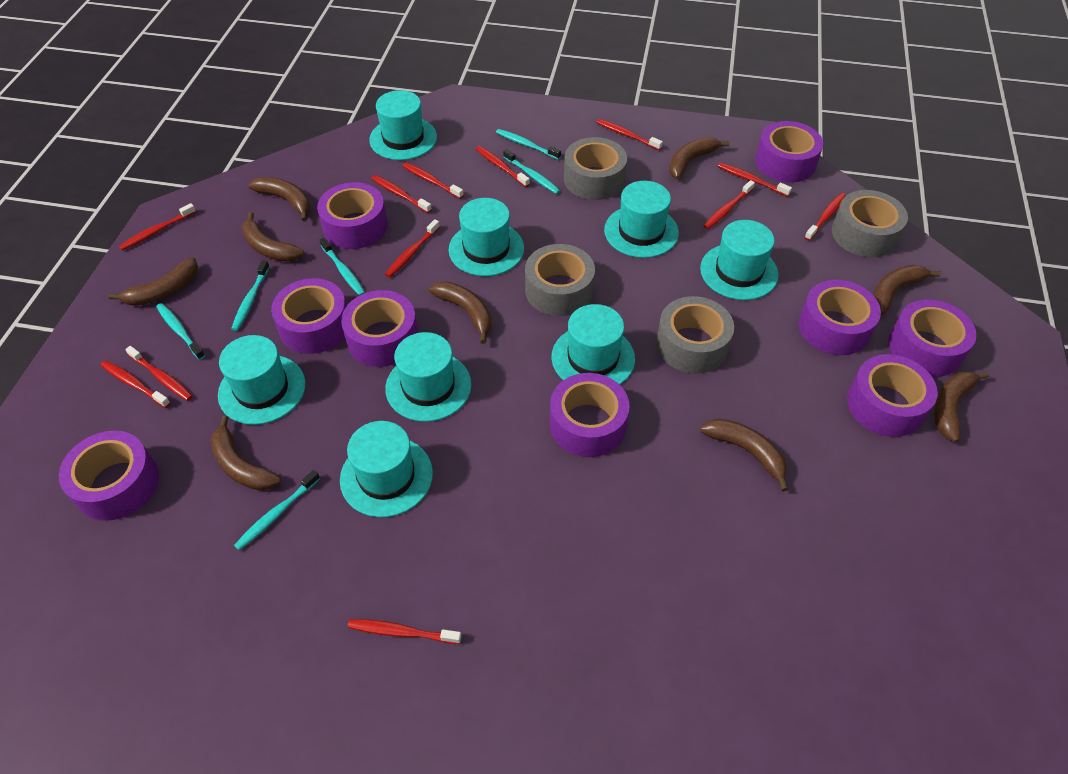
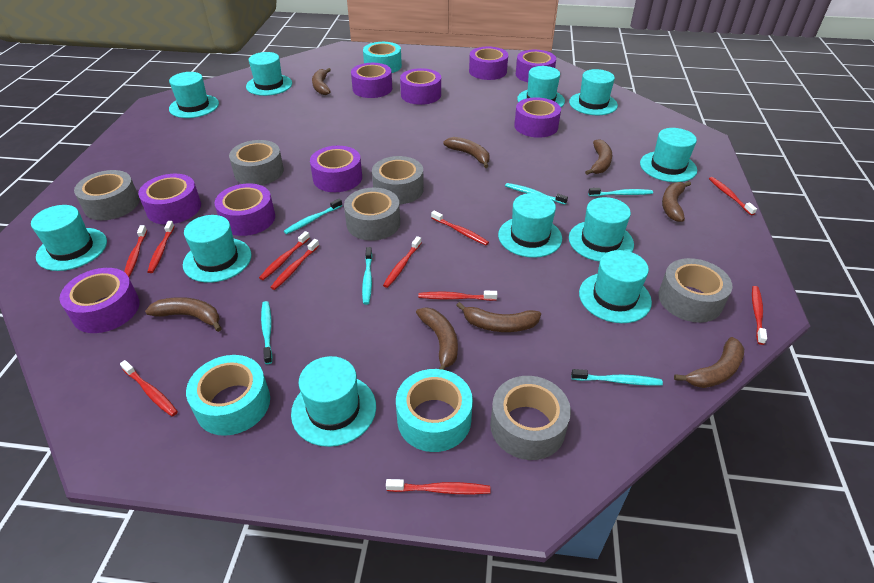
brown banana: [108,257,198,306] [210,416,281,490] [242,212,304,262] [248,177,310,222] [429,281,492,344] [669,137,730,179] [700,419,789,491] [873,265,941,315] [934,371,989,442] = 9 -> [145,297,222,332] [312,68,331,95] [416,307,458,370] [443,137,489,168] [456,302,541,332] [585,139,612,175] [662,181,691,222] [674,337,744,388] = 8
grey tape: [525,244,595,316] [564,137,627,200] [656,296,734,373] [832,190,908,257] = 4 -> [74,170,139,220] [229,140,284,185] [344,188,400,241] [372,156,424,204] [490,376,571,460] [658,258,732,322] = 6
red toothbrush: [101,360,171,408] [119,203,196,250] [125,346,193,401] [347,619,461,644] [371,175,432,213] [385,219,440,278] [402,162,464,199] [476,146,530,187] [596,119,663,150] [704,180,755,229] [718,163,792,197] [804,193,846,241] = 12 -> [120,360,178,417] [124,225,147,277] [147,221,175,273] [259,231,310,280] [270,239,319,290] [383,236,421,288] [386,479,491,494] [418,291,497,301] [431,211,489,245] [709,177,757,215] [752,286,767,345] = 11
turquoise hat: [218,335,305,425] [340,421,433,517] [369,90,437,160] [385,332,471,422] [449,198,524,276] [551,304,635,385] [604,181,679,258] [700,220,779,300] = 8 -> [31,205,107,271] [169,72,219,118] [183,215,251,283] [246,52,292,96] [291,356,376,447] [498,193,562,258] [517,66,565,107] [569,69,618,115] [569,197,634,262] [579,250,652,323] [640,128,697,182] = 11
turquoise tape: none = 0 -> [186,355,270,436] [363,42,402,73] [396,369,473,452] = 3

